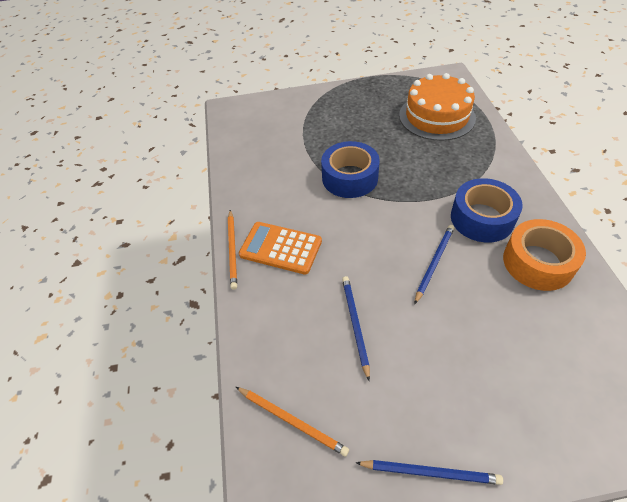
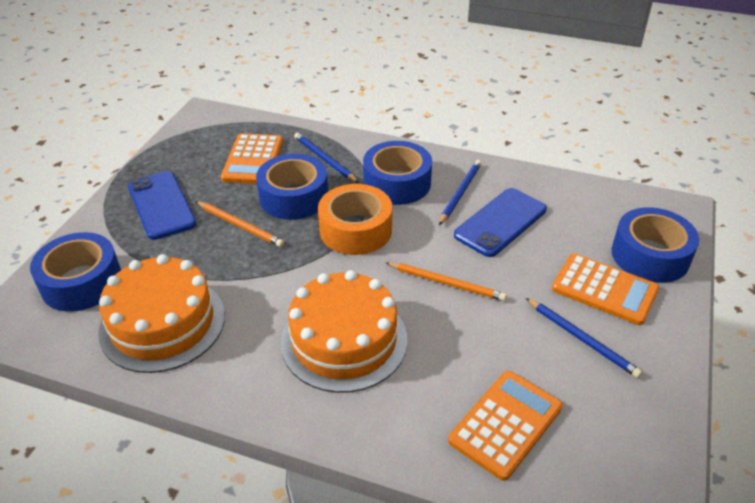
blue phone: none = 0 -> [128,171,196,240] [454,188,547,257] = 2
blue tape: [321,141,380,198] [451,178,523,242] = 2 -> [30,232,121,312] [256,154,328,220] [363,141,432,205] [612,207,699,283] = 4
orange cake: [399,73,476,141] = 1 -> [98,254,225,373] [281,270,408,393] = 2
orange calculator: [239,222,322,274] = 1 -> [221,133,283,184] [448,371,563,481] [552,253,659,325] = 3

